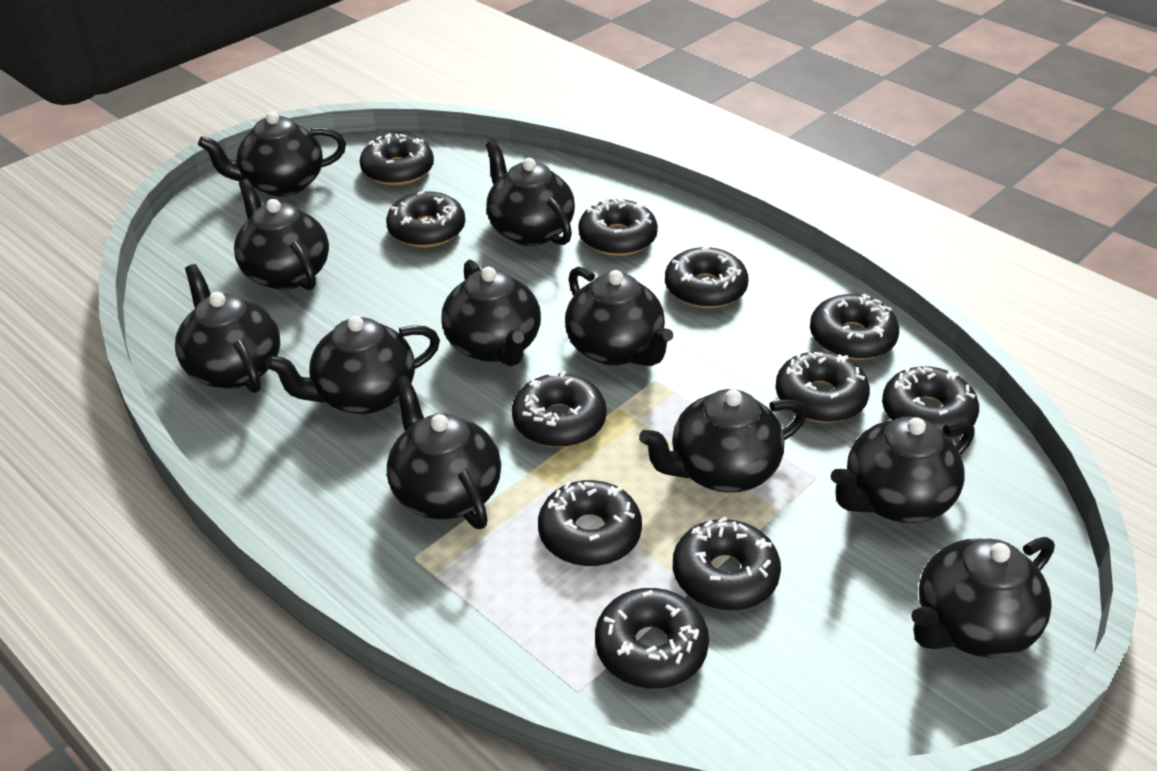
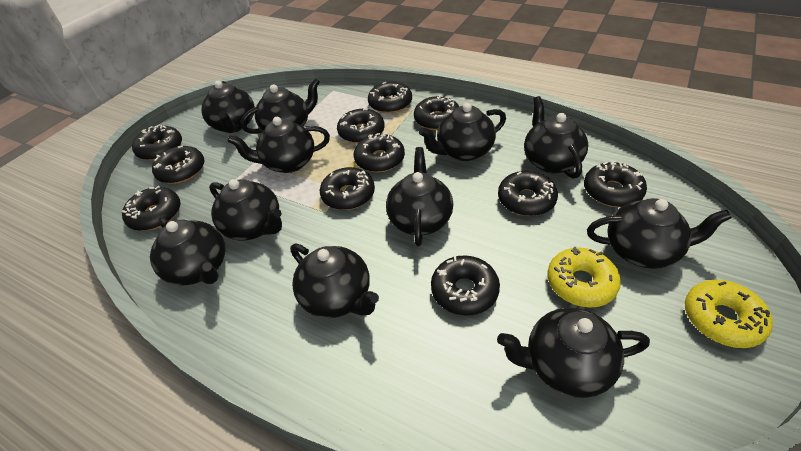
yellow donut: none = 0 -> [547,247,621,308] [685,280,773,348] = 2

